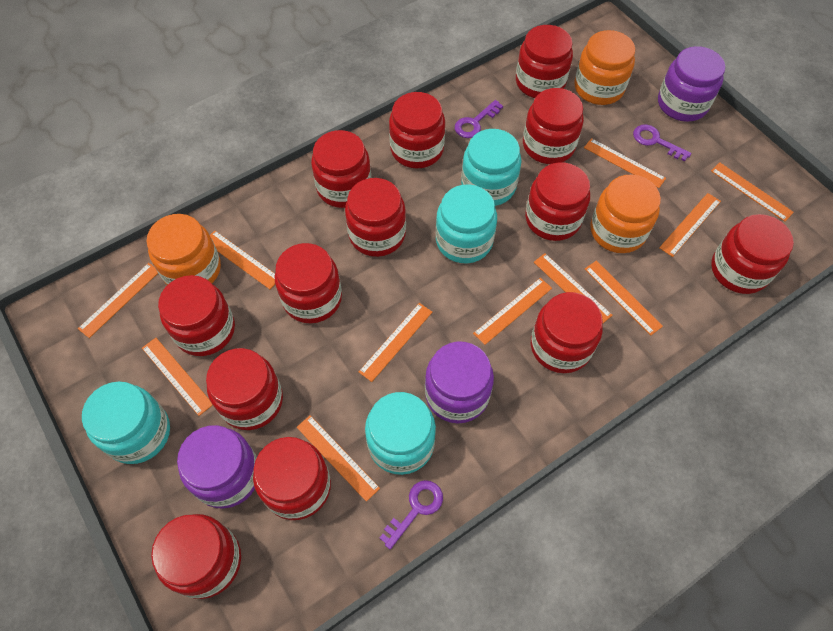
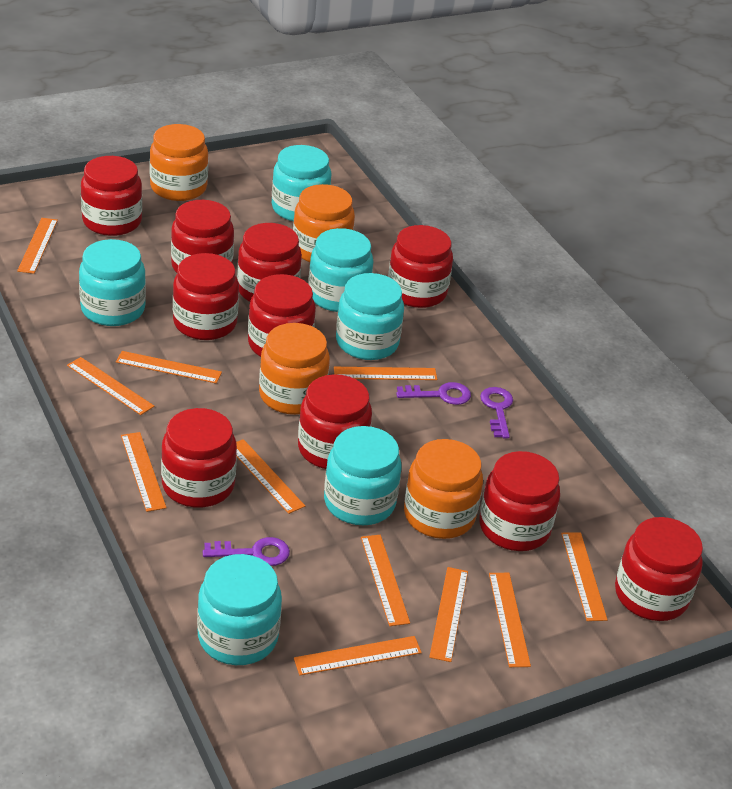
orange jar: [146,214,221,285] [574,30,635,105] [591,175,661,253] = 3 -> [150,124,208,201] [259,323,330,415] [293,184,355,262] [404,439,483,539] = 4
purple jar: [177,425,257,509] [425,342,494,423] [658,46,725,122] = 3 -> none = 0
red jar: [151,514,241,599] [158,275,235,356] [206,348,283,430] [253,437,331,520] [275,243,342,323] [311,130,371,208] [345,178,406,257] [389,92,445,168] [516,25,573,98] [523,88,584,164] [525,162,590,241] [531,292,603,373] [711,214,794,294] = 13 -> [81,156,142,236] [161,408,237,508] [171,200,234,273] [173,253,239,340] [237,223,302,302] [248,274,316,357] [298,374,372,469] [388,225,453,308] [479,451,560,551] [615,517,703,621] = 10
turquoise jar: [82,382,170,464] [365,392,436,475] [436,184,497,263] [461,129,522,206] = 4 -> [79,239,146,326] [197,554,282,665] [272,145,331,221] [308,228,373,312] [324,426,401,525] [336,273,404,360] = 6

